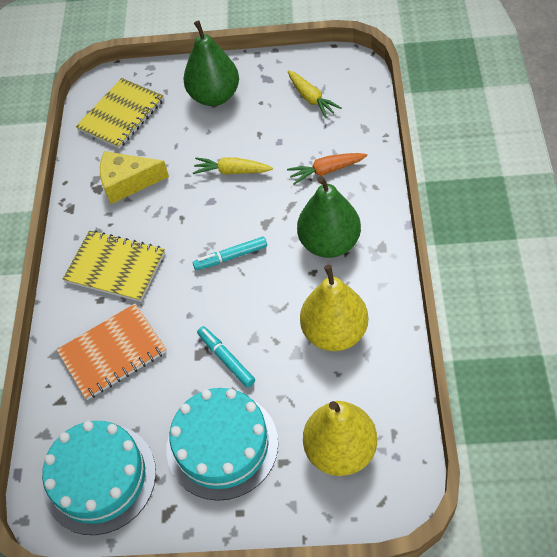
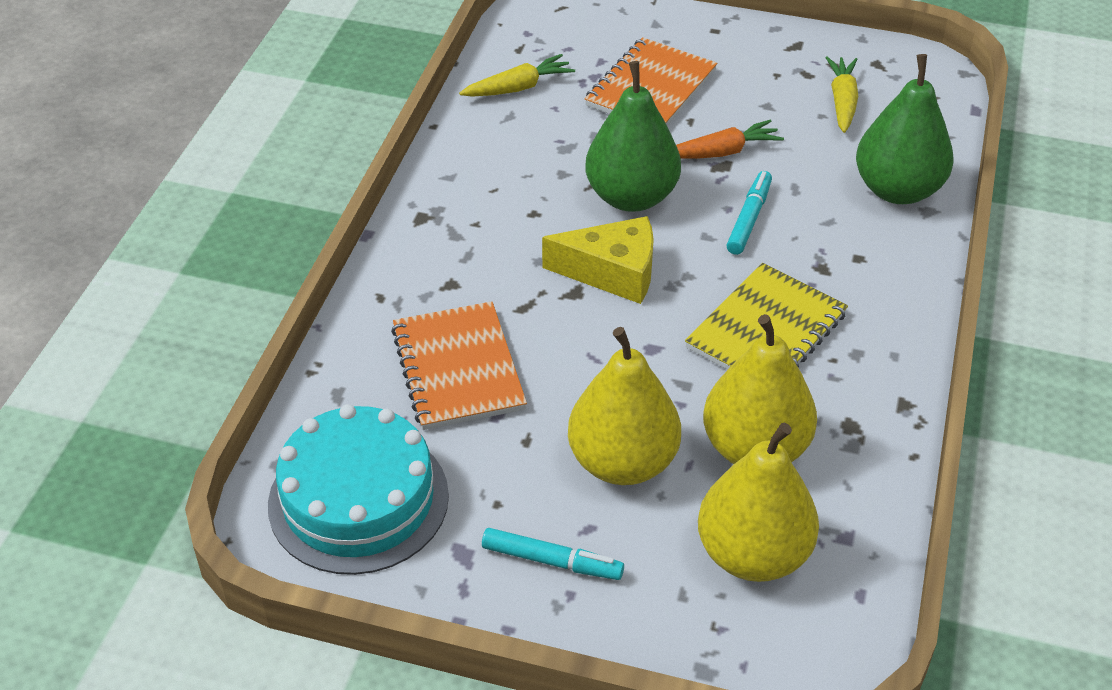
orange notebook: [57,304,167,400] = 1 -> [391,301,527,430] [585,37,717,125] = 2
turquoise cake: [42,421,156,535] [166,388,278,501] = 2 -> [268,404,449,575] = 1
yellow notebook: [63,230,165,302] [76,78,164,149] = 2 -> [685,263,848,370] = 1
yellow pear: [300,265,368,351] [303,401,377,476] = 2 -> [568,327,681,485] [698,423,819,582] [703,314,817,464] = 3

